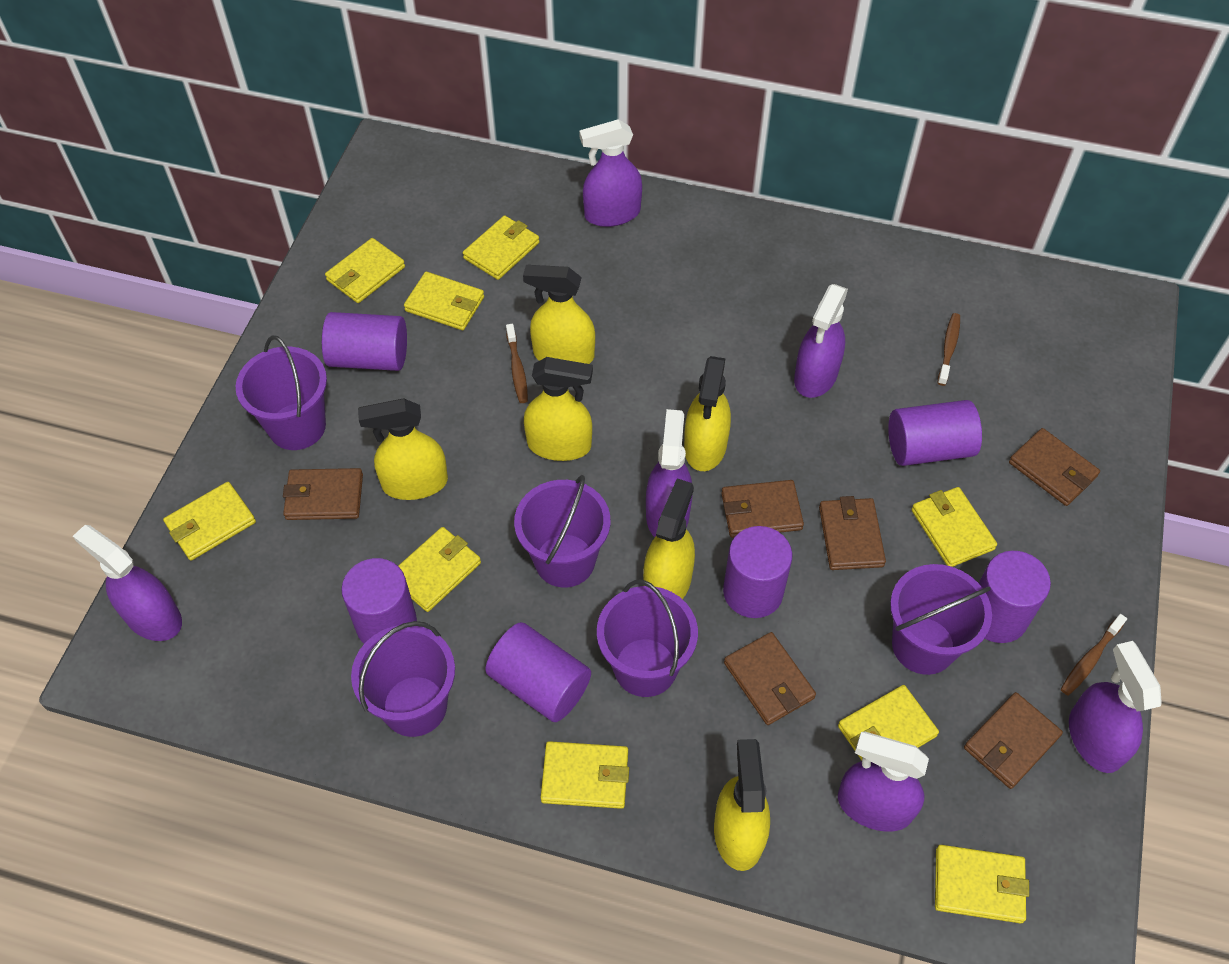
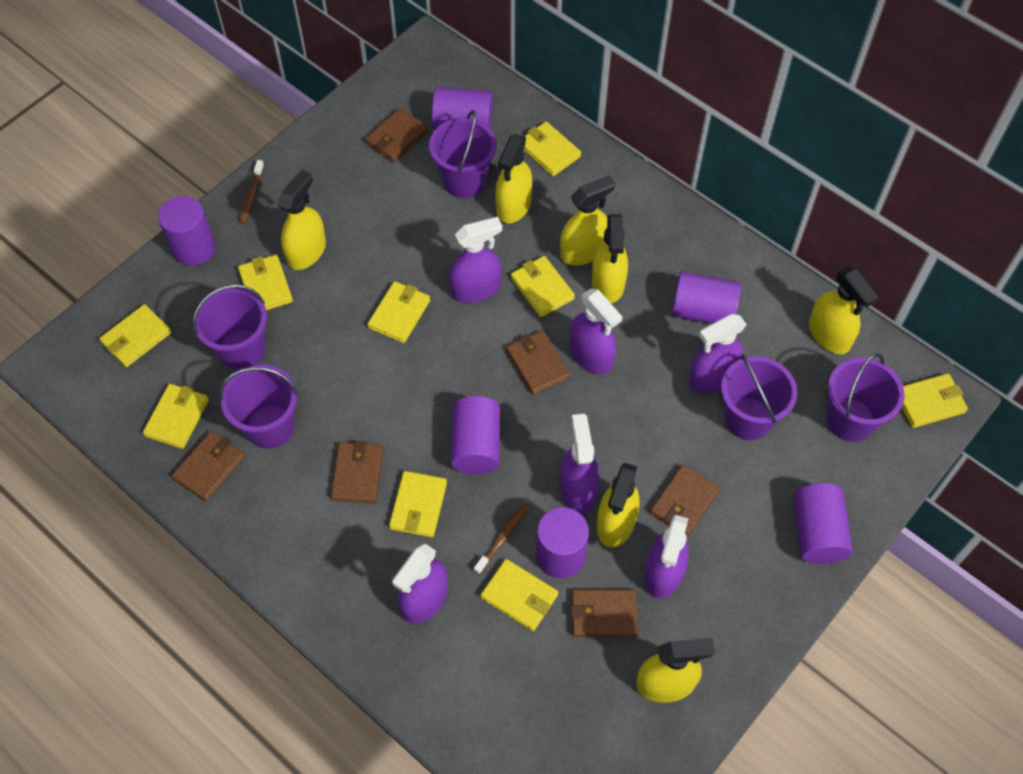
brown toothbrush: [506,324,528,403] [938,313,960,386] [1061,614,1127,695] = 3 -> [239,160,264,224] [474,506,528,575] = 2
yellow spray bottle: [358,398,448,500] [523,265,595,364] [524,357,593,461] [643,478,695,599] [684,356,731,471] [714,739,770,871] = 6 -> [278,170,326,270] [495,134,532,223] [560,175,615,266] [592,214,628,303] [597,463,640,548] [636,638,715,703] [809,267,879,354] = 7

